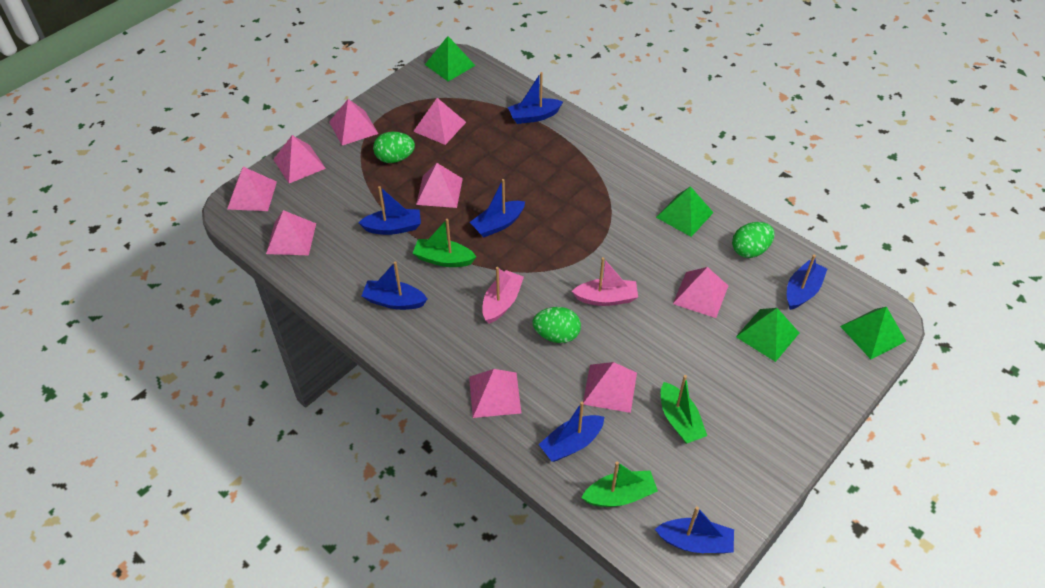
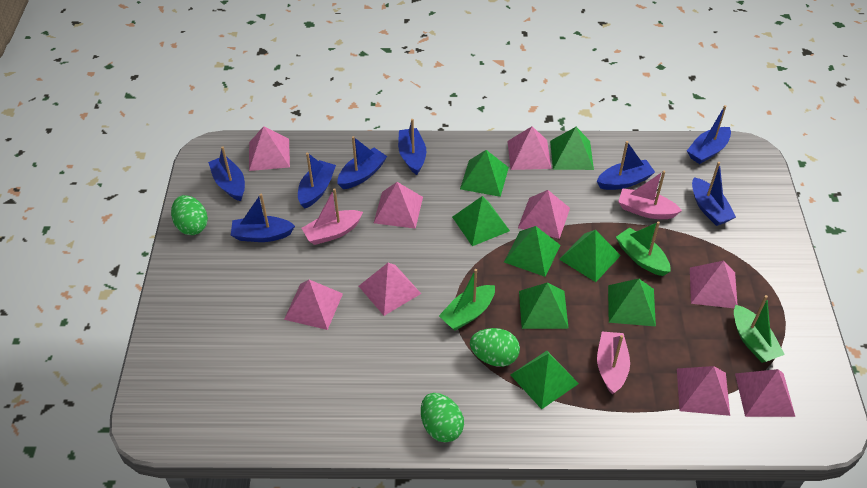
blue boat: [358,186,421,235] [362,261,427,310] [470,179,525,237] [508,72,563,124] [538,402,604,462] [655,506,734,553] [787,255,827,310] = 7 -> [208,146,245,201] [231,194,295,242] [298,153,336,209] [337,136,387,189] [398,119,426,175] [597,141,655,190] [687,105,731,164] [692,162,736,226] = 8
green pyramid: [425,36,476,82] [656,186,714,237] [736,308,799,362] [840,307,906,359] = 4 -> [452,196,510,246] [460,150,509,197] [504,226,560,277] [511,351,579,409] [519,283,569,329] [550,127,594,170] [559,230,621,282] [608,279,656,326] = 8
pink boat: [482,267,524,324] [572,257,638,306] = 2 -> [302,188,363,245] [597,332,630,394] [618,171,682,219] = 3

